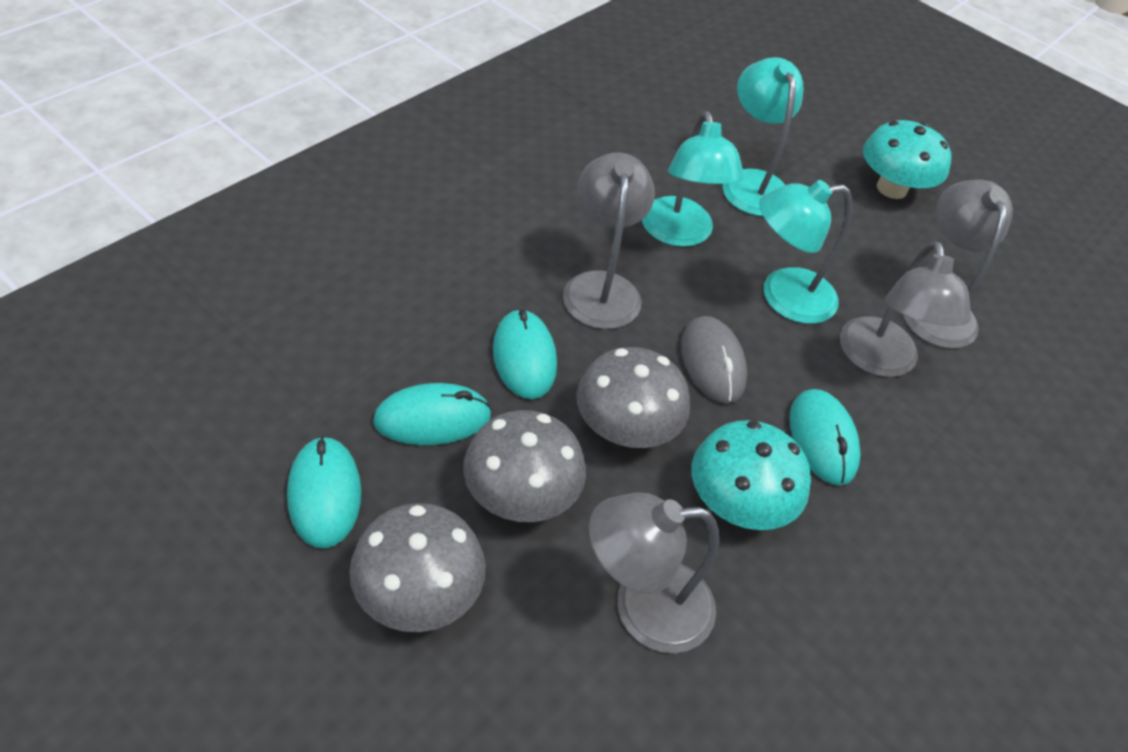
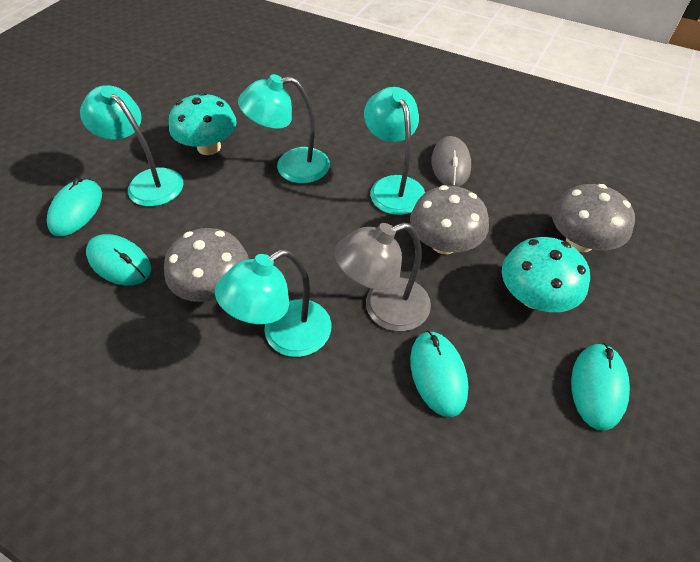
grey lamp: [563,153,655,329] [589,493,719,653] [840,241,971,377] [903,180,1013,349] = 4 -> [334,222,431,331] = 1
turquoise lamp: [642,111,744,247] [723,57,803,216] [759,180,852,324] = 3 -> [80,85,183,207] [215,249,332,357] [238,74,330,184] [364,87,425,215] = 4

